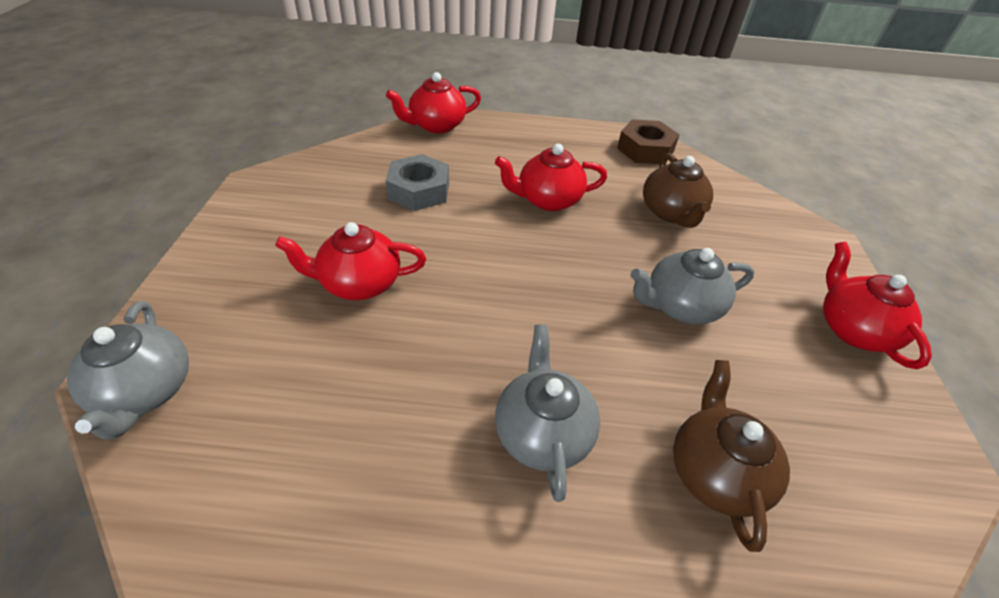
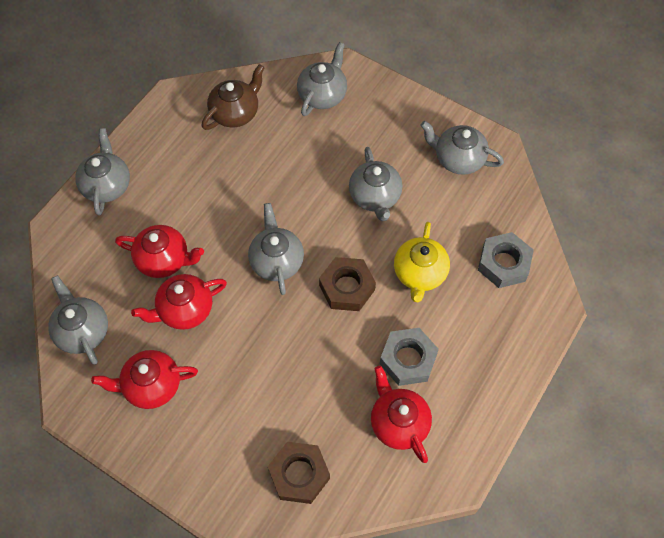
brown nut: [617,119,680,164] = 1 -> [268,442,330,504] [319,257,376,311] = 2
brown teapot: [643,153,713,228] [673,360,790,552] = 2 -> [201,64,265,130] = 1
grey nut: [385,154,449,211] = 1 -> [380,328,439,386] [478,232,534,288] = 2
grey teapot: [67,301,189,440] [495,324,600,502] [630,248,754,325] = 3 -> [48,275,108,365] [75,128,130,215] [248,203,304,295] [297,42,347,116] [349,147,402,221] [421,121,504,175] = 6
yellow teapot: none = 0 -> [394,222,450,302] = 1

